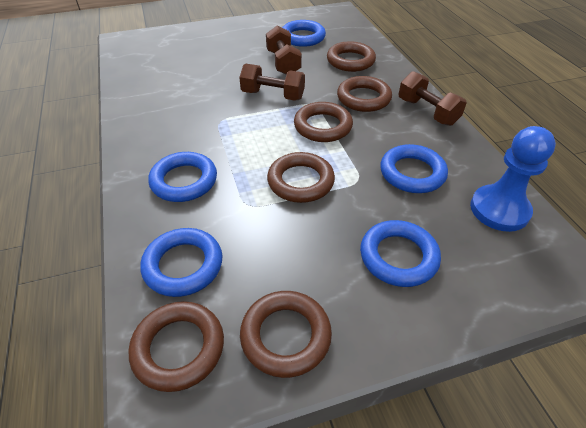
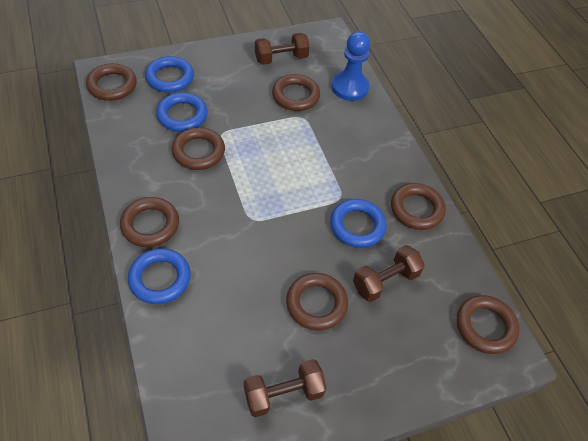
blue ring: [140,228,222,297] [148,152,217,202] [282,20,326,47] [360,220,441,287] [380,144,448,193] = 5 -> [128,248,191,304] [145,56,194,93] [156,92,208,132] [330,199,387,248] = 4
brown ring: [129,301,224,392] [240,291,332,378] [267,152,335,203] [294,102,353,142] [327,41,376,72] [337,76,392,112] = 6 -> [86,63,137,101] [120,197,179,247] [172,127,225,170] [272,74,320,111] [286,273,348,330] [391,183,446,230] [457,295,520,354] = 7

